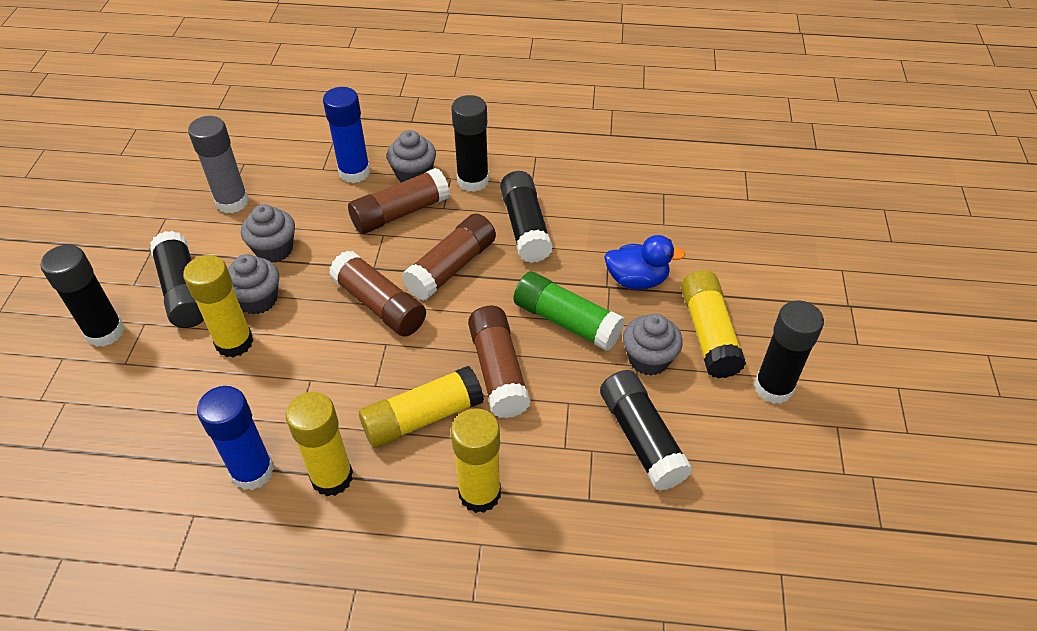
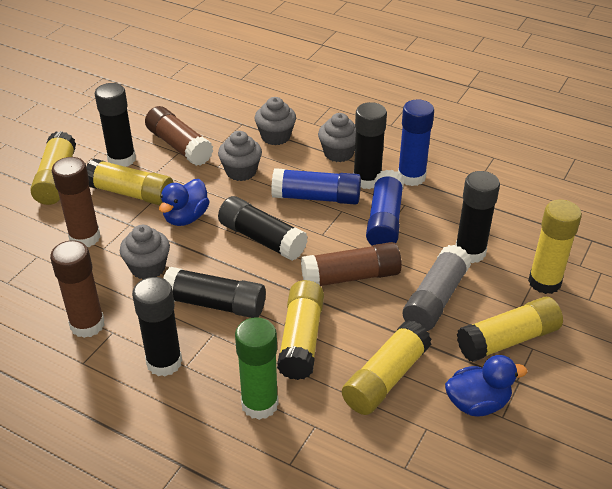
blue duck: [604,235,686,289] = 1 -> [159,179,210,226] [445,355,527,417] = 2
blue glue stick: [197,386,274,490] [323,87,370,183] = 2 -> [271,168,361,205] [366,169,404,246] [398,99,434,186] = 3
yellow glue stick: [183,255,254,358] [286,392,353,496] [359,366,484,448] [451,408,501,513] [681,270,746,378] = 5 -> [30,131,76,205] [86,158,174,205] [277,280,324,380] [342,320,432,415] [457,297,563,362] [528,200,582,294] = 6

